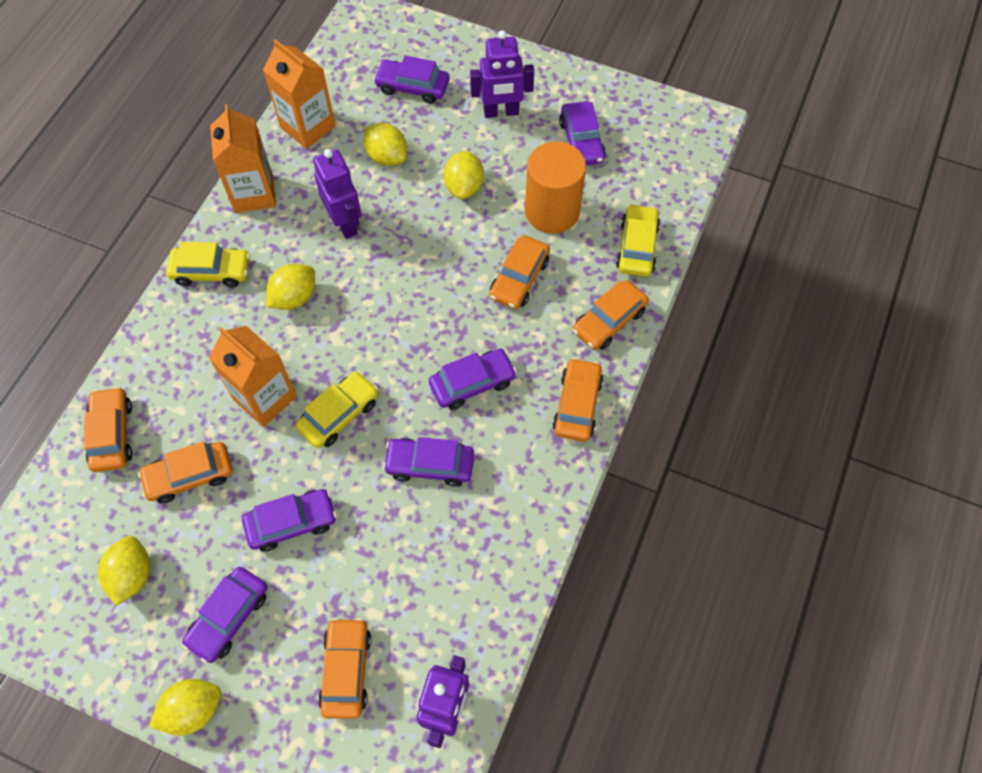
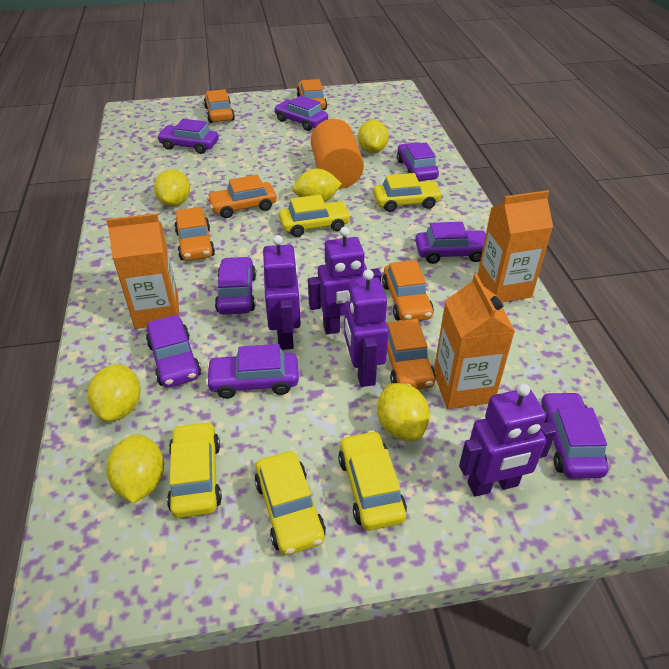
purple car: [182,567,268,663] [242,489,337,552] [373,55,449,104] [383,437,474,487] [429,349,517,410] [559,101,606,166] = 6 -> [146,315,201,387] [157,119,219,154] [206,344,299,399] [215,256,256,315] [274,96,328,131] [397,142,439,181] [415,222,486,264] [541,392,608,479] = 8
purple robot: [313,149,361,239] [416,655,469,748] [470,30,534,118] = 3 -> [263,235,301,350] [308,227,381,334] [344,269,389,387] [459,383,557,497] = 4
yellow car: [166,242,250,287] [296,371,378,448] [616,204,660,277] = 3 -> [167,421,222,518] [255,451,326,555] [279,195,351,237] [338,431,407,530] [373,173,443,212] = 5
yellow lemon: [98,536,150,606] [149,679,221,736] [266,264,315,310] [364,123,407,166] [444,151,484,199] = 5 -> [88,364,140,422] [106,434,164,503] [154,169,190,207] [292,169,342,202] [358,120,389,153] [377,383,430,441] = 6

